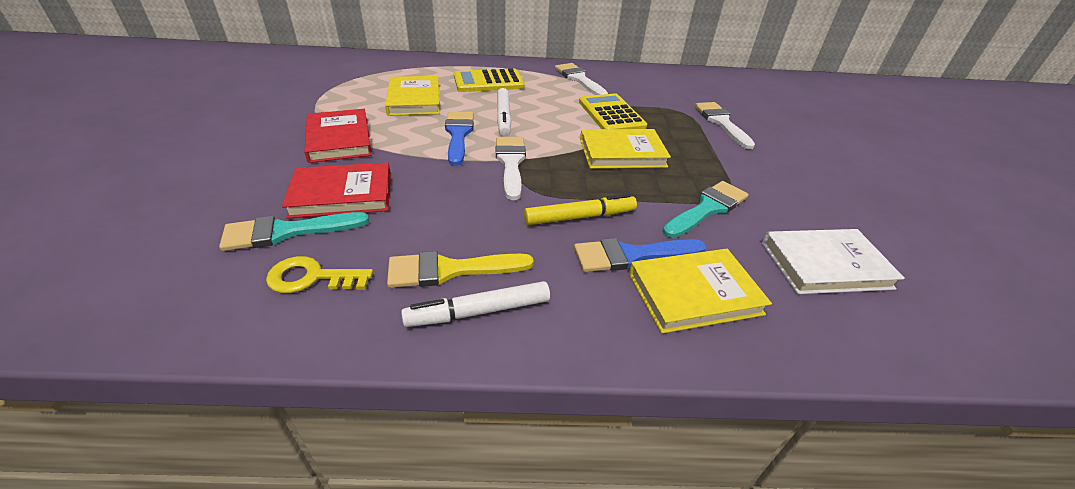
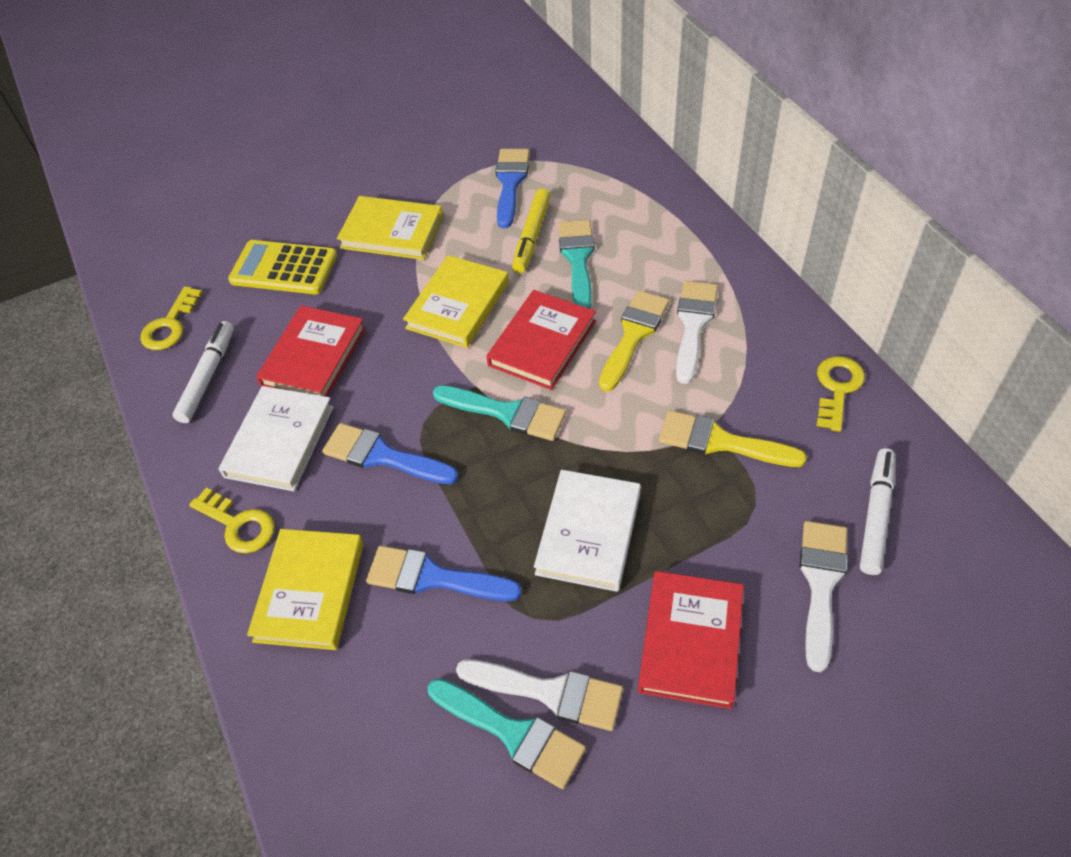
blue brush: [445,111,474,166] [574,238,706,272] = 2 -> [322,423,458,484] [366,546,522,601] [495,149,530,228] = 3
red book: [282,163,391,219] [304,109,372,163] = 2 -> [256,306,366,397] [486,290,596,390] [638,571,744,709] = 3
turquoise brush: [219,212,369,251] [662,181,749,238] = 2 -> [428,678,586,789] [433,385,566,441] [558,220,595,309] = 3
white book: [762,229,905,294] = 1 -> [219,386,334,491] [534,470,641,592] = 2
yellow brush: [387,251,534,288] = 1 -> [599,290,669,391] [659,410,807,467] = 2
yellow calculator: [454,69,525,92] [579,93,647,129] = 2 -> [228,240,337,294] = 1
yellow key: [266,256,373,293] = 1 -> [140,286,203,350] [189,487,275,553] [816,356,865,432] = 3

